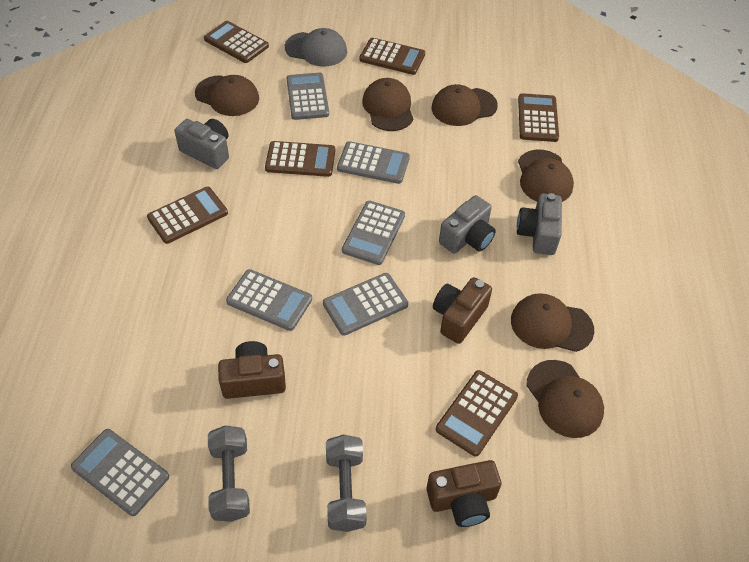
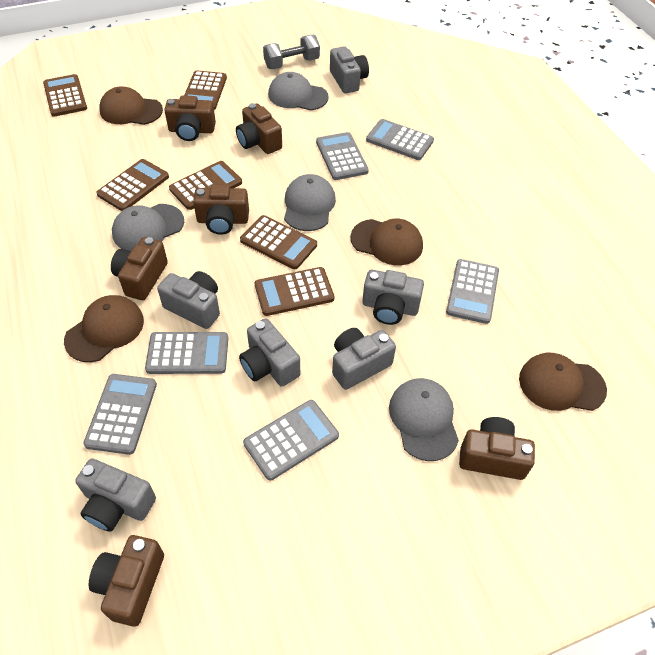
brown camera: [218,341,286,399] [426,460,502,527] [433,277,492,344] = 3 -> [88,535,164,627] [111,237,168,300] [164,96,216,141] [193,184,249,235] [236,103,282,154] [459,417,535,480] = 6
brown cap: [195,75,259,116] [362,78,413,131] [432,84,498,126] [511,293,594,352] [518,150,574,202] [526,360,604,438] = 6 -> [64,295,144,362] [99,86,163,125] [350,219,423,265] [519,353,607,411] = 4
grey camera: [174,119,229,169] [439,195,496,254] [517,193,562,255] = 3 -> [75,458,156,532] [157,271,220,329] [239,318,300,387] [330,47,369,93] [332,328,396,390] [362,270,424,325] = 6
grey cap: [285,28,347,67] = 1 -> [112,204,184,251] [268,72,329,110] [284,174,336,231] [389,378,459,461] = 4
grey dumbbell: [208,425,250,522] [326,434,366,532] = 2 -> [263,35,320,69] = 1

